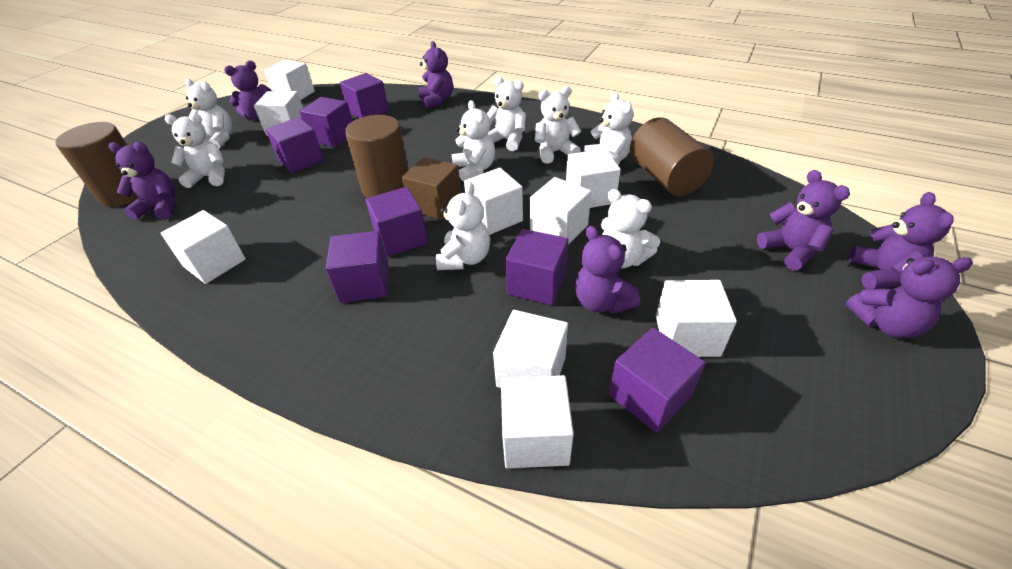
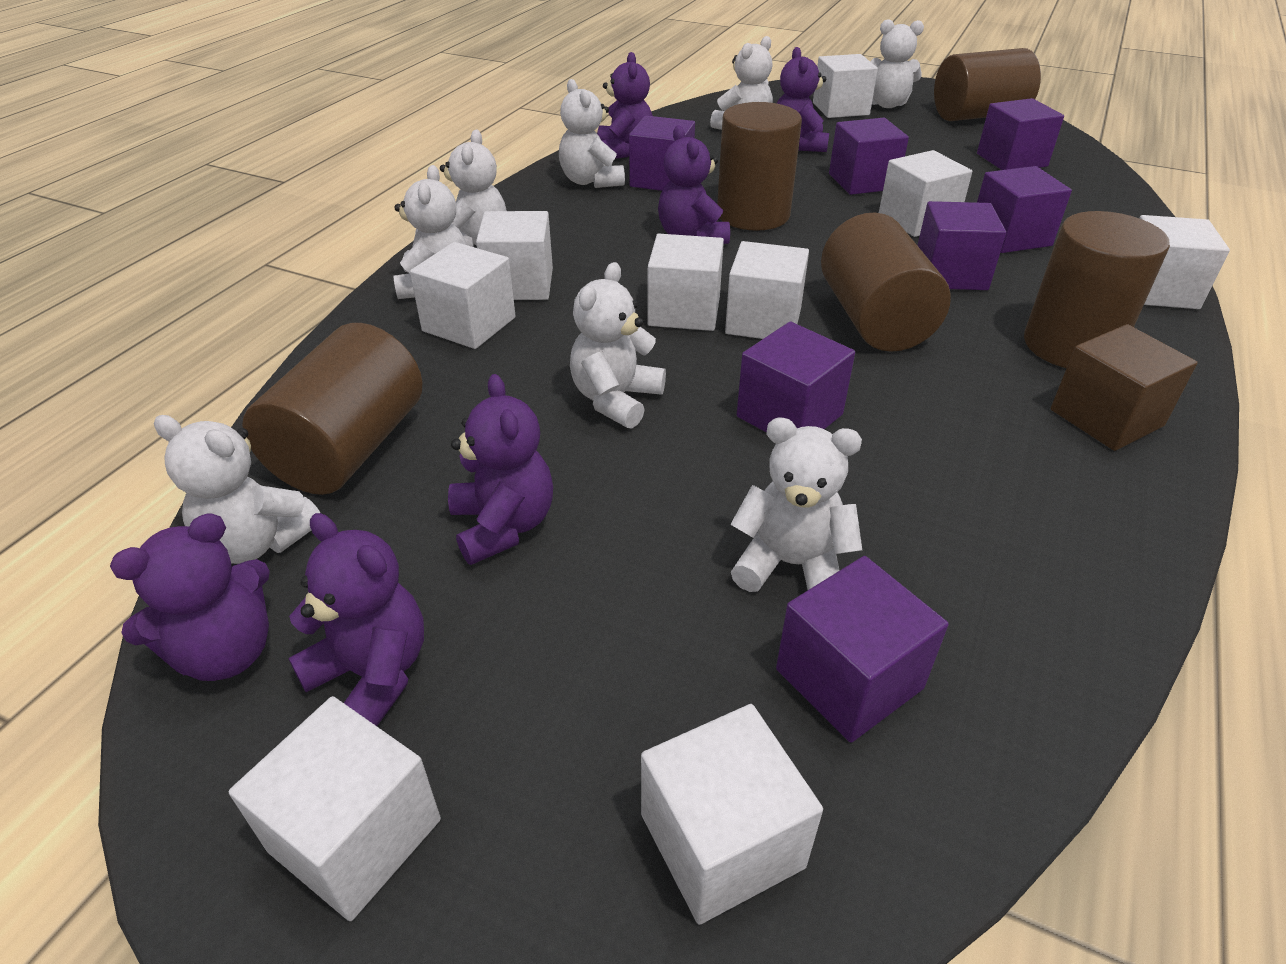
brown cylinder: [55,122,138,207] [345,115,409,198] [630,117,714,196] = 3 -> [242,323,422,495] [717,102,802,231] [821,213,951,352] [934,48,1041,121] [1024,211,1170,368] = 5
purple teddy bear: [109,142,176,220] [224,61,272,120] [419,41,453,109] [575,226,640,314] [757,170,850,270] [846,257,973,338] [849,192,954,289] = 7 -> [110,514,270,681] [288,513,424,726] [448,374,553,565] [597,52,653,159] [658,125,730,244] [777,47,829,152] = 6

